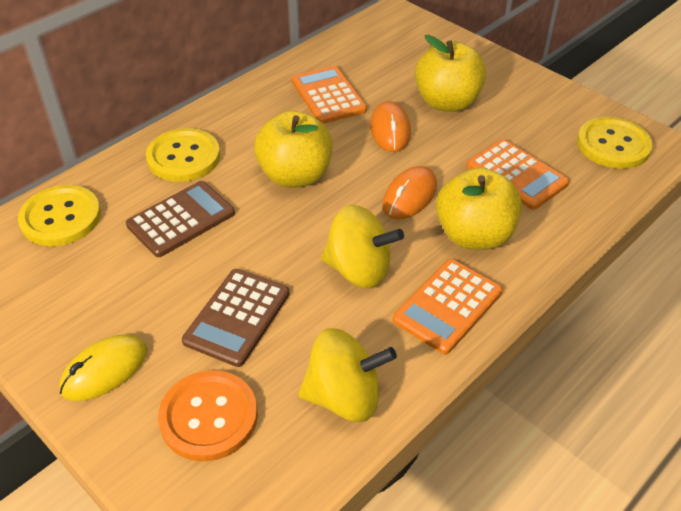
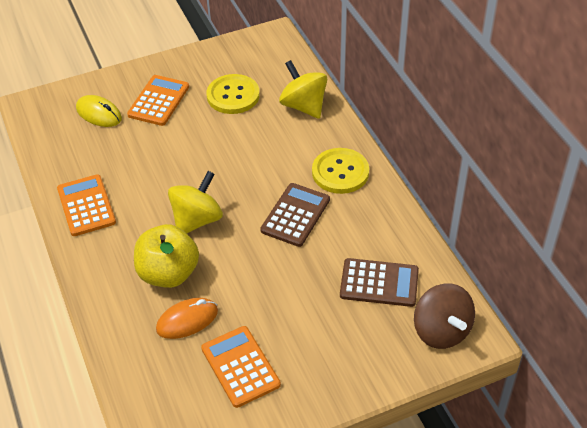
brown spinning top: none = 0 -> [414,283,475,349] = 1
orange button: [158,370,258,461] = 1 -> none = 0
orange mouse: [370,101,411,152] [382,166,437,219] = 2 -> [156,298,218,339] = 1
yellow apple: [254,111,332,188] [415,35,486,112] [436,167,522,250] = 3 -> [134,224,199,288] = 1
yellow button: [18,185,101,246] [146,128,220,182] [577,117,653,169] = 3 -> [207,74,260,114] [312,148,369,194] = 2

